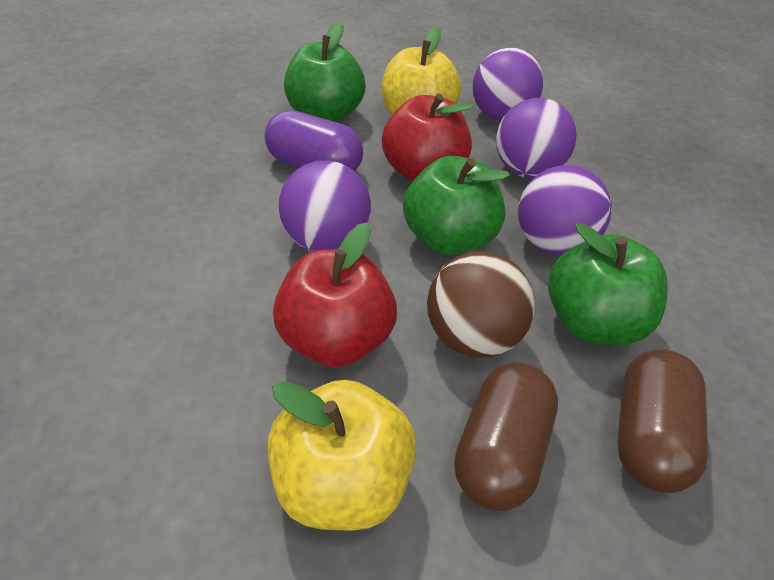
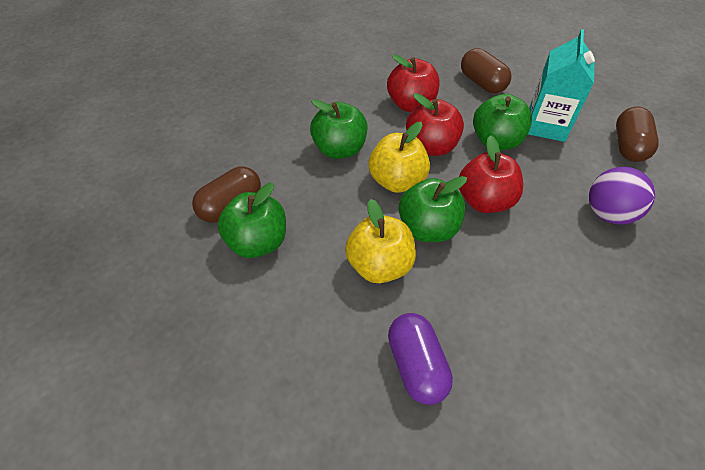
brown ball: [427,251,535,358] = 1 -> none = 0
brown capsule: [454,362,558,511] [618,350,708,493] = 2 -> [192,166,261,223] [461,48,511,93] [616,107,659,162] = 3
green apple: [284,22,366,122] [403,156,510,255] [548,223,668,345] = 3 -> [217,183,286,258] [310,99,367,159] [398,176,467,242] [473,94,532,150] = 4
purple ball: [279,160,371,252] [472,47,543,121] [496,98,577,178] [518,165,612,255] = 4 -> [589,167,655,224] = 1
red apple: [273,223,397,368] [382,93,474,182] = 2 -> [387,54,439,112] [406,93,464,156] [459,135,523,213] = 3
turquoise carton: none = 0 -> [528,29,595,142] = 1

